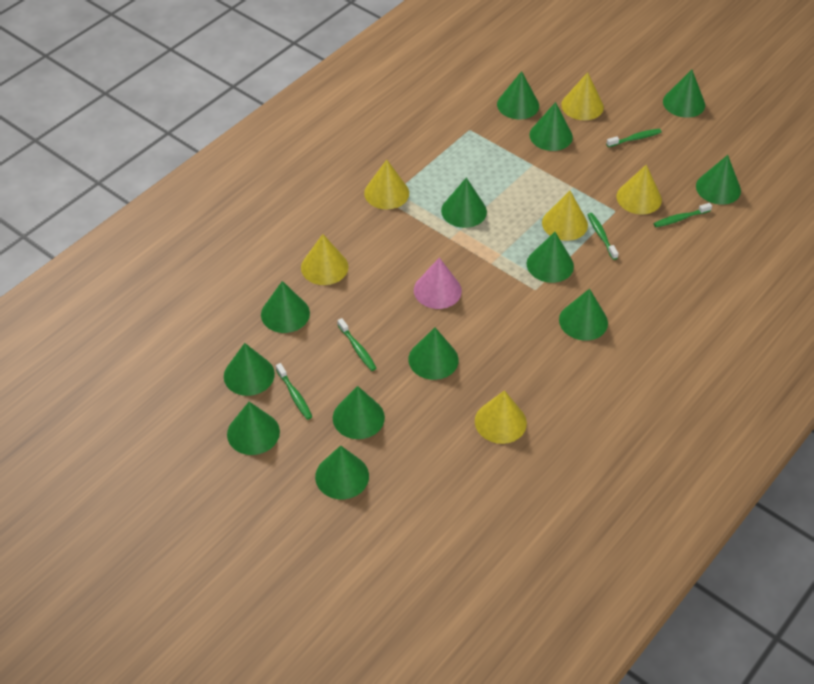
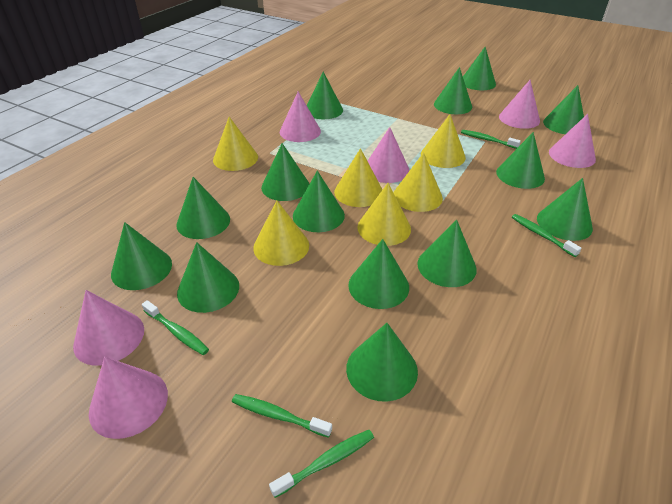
green cone: [224,343,275,396] [227,402,280,455] [261,281,310,333] [315,445,369,499] [333,386,385,439] [408,327,459,380] [441,178,487,228] [497,71,539,119] [527,232,574,283] [529,102,573,151] [559,289,608,341] [663,70,705,118] [696,155,741,205] = 13 -> [111,222,172,290] [177,177,230,239] [177,242,239,313] [261,143,309,201] [293,171,345,232] [307,72,343,119] [346,323,418,402] [348,239,409,309] [417,219,477,287] [434,67,472,114] [463,47,496,90] [496,132,545,189] [537,178,593,241] [543,85,584,134] = 14
pink cone: [414,258,462,309] = 1 -> [73,290,144,366] [89,357,168,439] [280,92,321,142] [368,127,410,183] [499,80,540,129] [549,114,596,168] = 6

